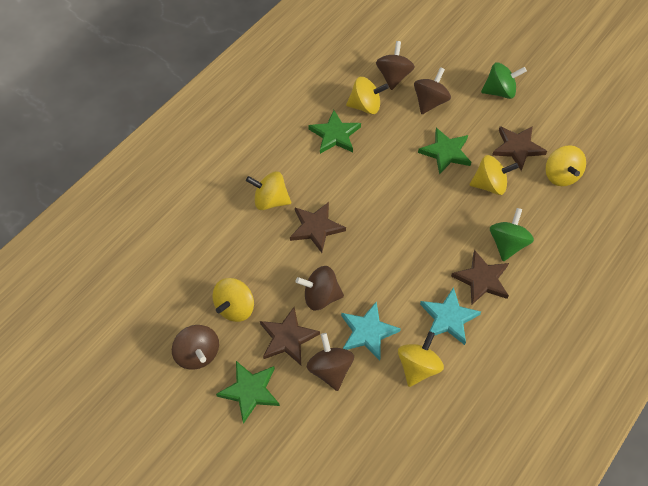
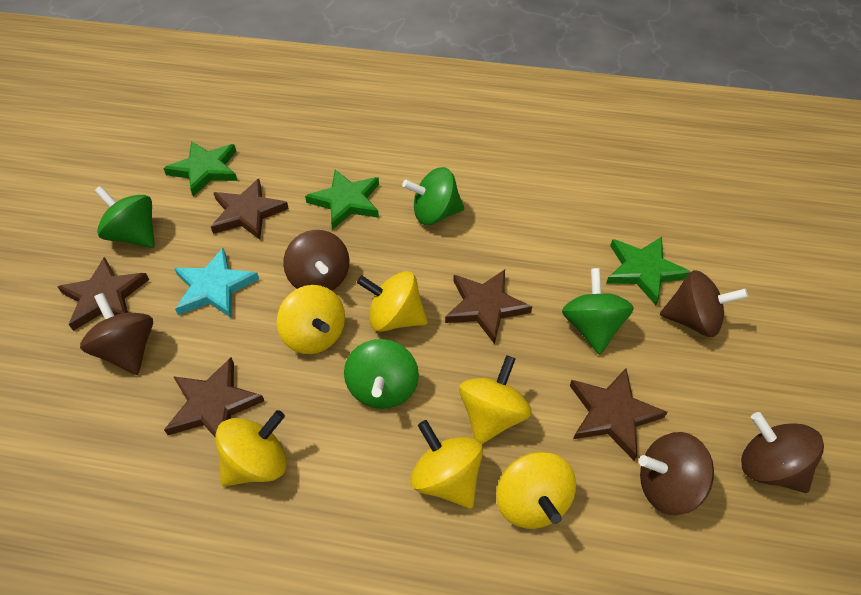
brown star: [260,307,320,365] [290,202,346,253] [451,250,509,305] [492,126,547,171] = 4 -> [58,257,149,331] [164,357,264,437] [211,179,289,240] [445,269,532,344] [570,368,667,461] = 5
green spinning top: [481,62,527,99] [490,208,534,261] = 2 -> [95,186,155,248] [344,339,419,409] [402,167,464,225] [562,268,634,354] = 4
turquoise star: [341,301,401,361] [420,287,481,345] = 2 -> [174,248,259,318] = 1

